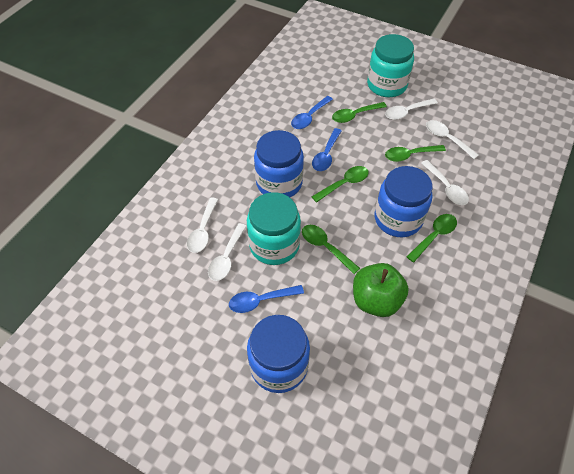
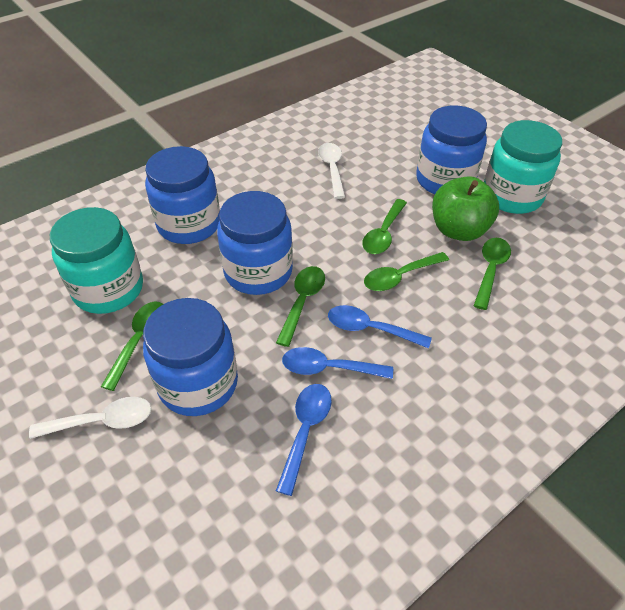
blue jar: [247,315,310,393] [254,130,304,197] [374,166,433,237] = 3 -> [143,298,238,416] [145,146,220,244] [217,191,293,295] [416,105,487,194] = 4
white spoon: [187,198,218,253] [208,223,247,281] [385,98,438,120] [421,160,469,205] [426,120,479,159] = 5 -> [29,397,152,439] [318,143,345,199] = 2

